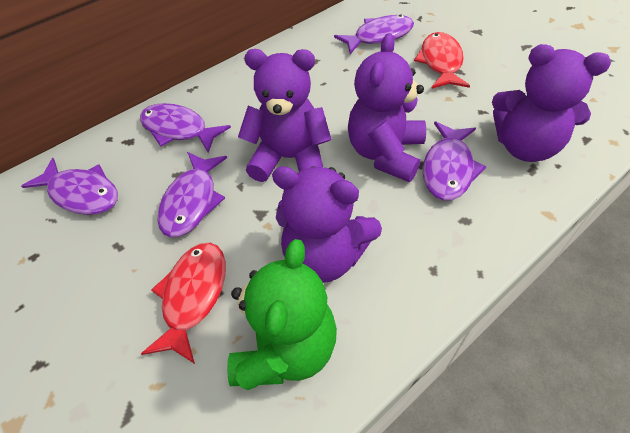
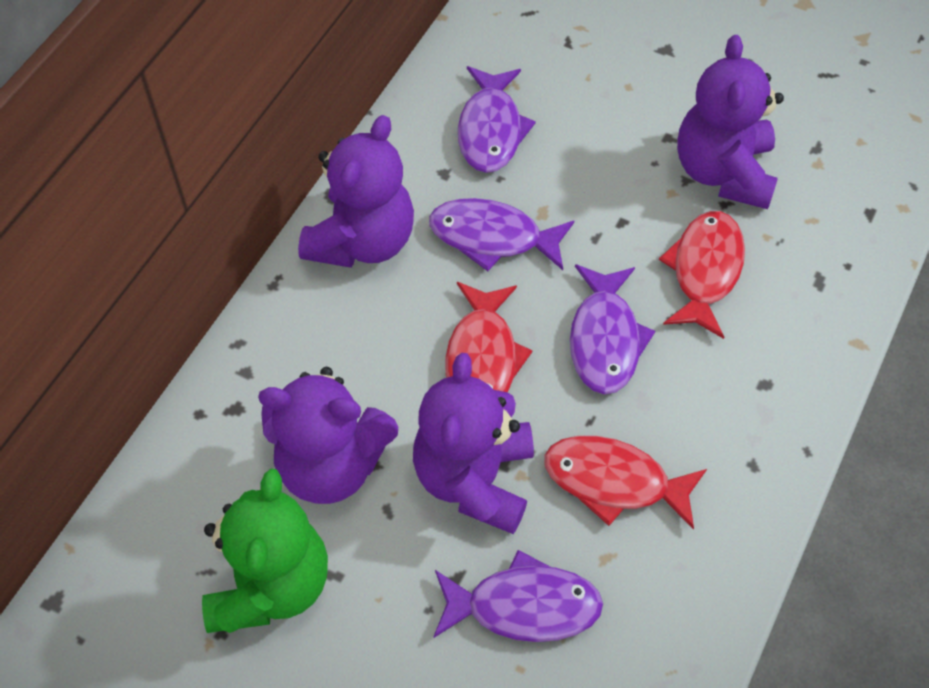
purple fish: [21,158,118,215] [140,103,231,153] [157,152,227,237] [334,14,414,54] [423,121,486,201] = 5 -> [429,198,574,271] [433,550,603,642] [458,66,536,173] [570,264,655,394] = 4
red fish: [141,243,226,364] [414,32,470,89] = 2 -> [445,282,532,392] [544,436,707,529] [659,211,745,339] = 3

